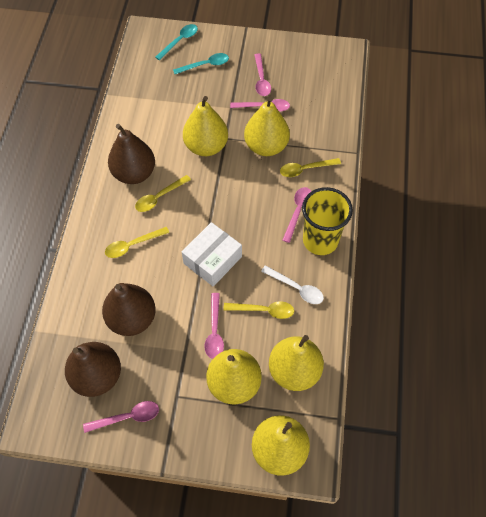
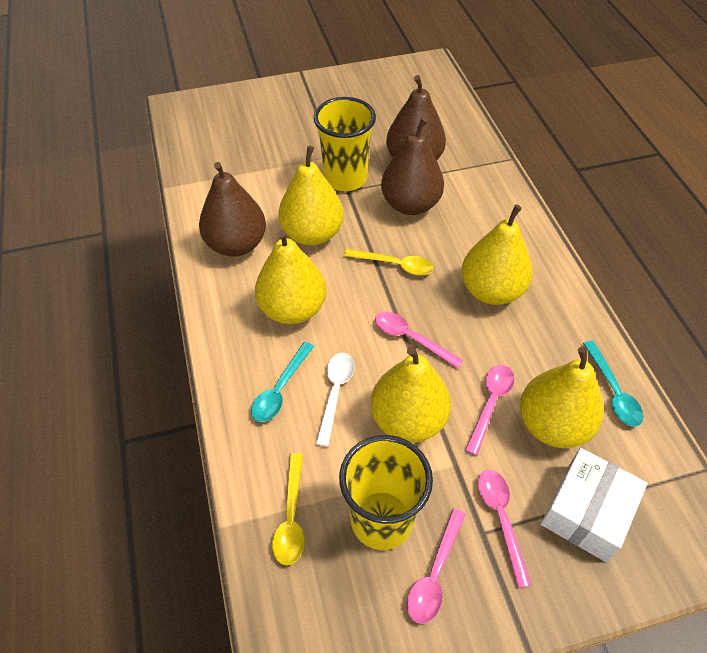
pink spoon: [83,401,159,433] [204,293,224,359] [230,99,290,112] [254,54,271,96] [282,187,311,243] = 5 -> [375,311,463,369] [407,508,466,624] [465,365,515,456] [478,470,532,588] = 4
yellow cup: [302,187,353,255] = 1 -> [313,97,376,191] [339,435,433,550] = 2
yellow spoon: [105,227,169,258] [135,175,191,212] [223,301,294,319] [280,158,341,177] = 4 -> [272,453,305,565] [344,249,434,275] = 2

